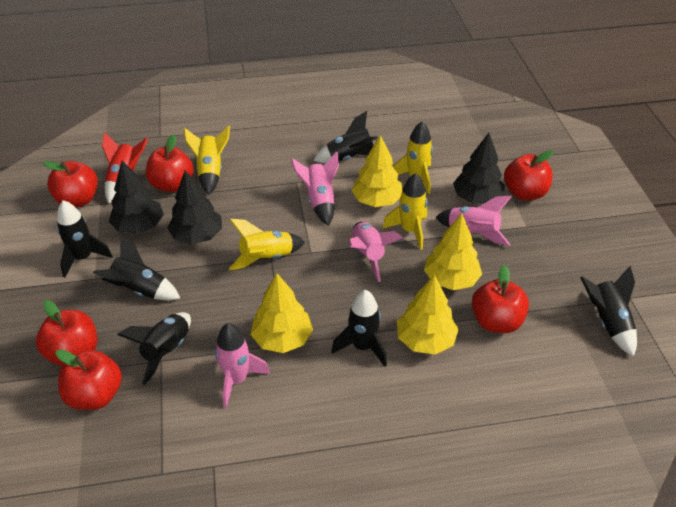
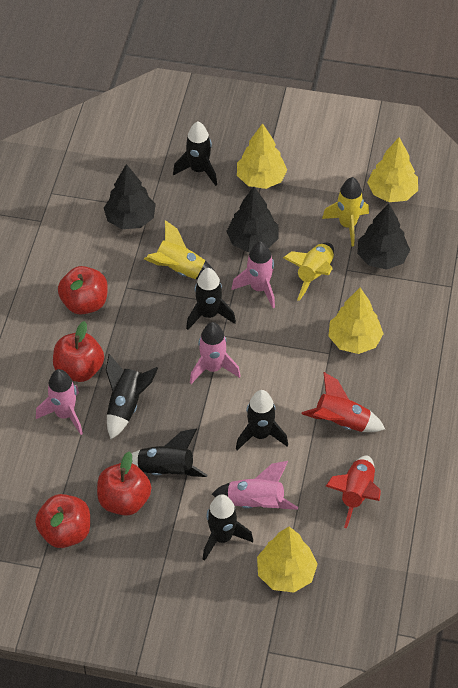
red apple: [36,300,98,366] [43,161,98,207] [56,349,122,410] [146,135,194,192] [472,265,529,333] [504,150,554,200] = 6 -> [35,494,90,548] [53,321,104,382] [58,266,108,315] [97,451,151,516] = 4
red rocket: [102,133,148,204] = 1 -> [302,372,385,432] [326,455,381,528] = 2
yellow rocket: [184,126,230,195] [229,219,305,270] [382,173,427,250] [393,121,433,194] = 4 -> [144,220,214,280] [283,243,334,301] [322,177,369,246] = 3

